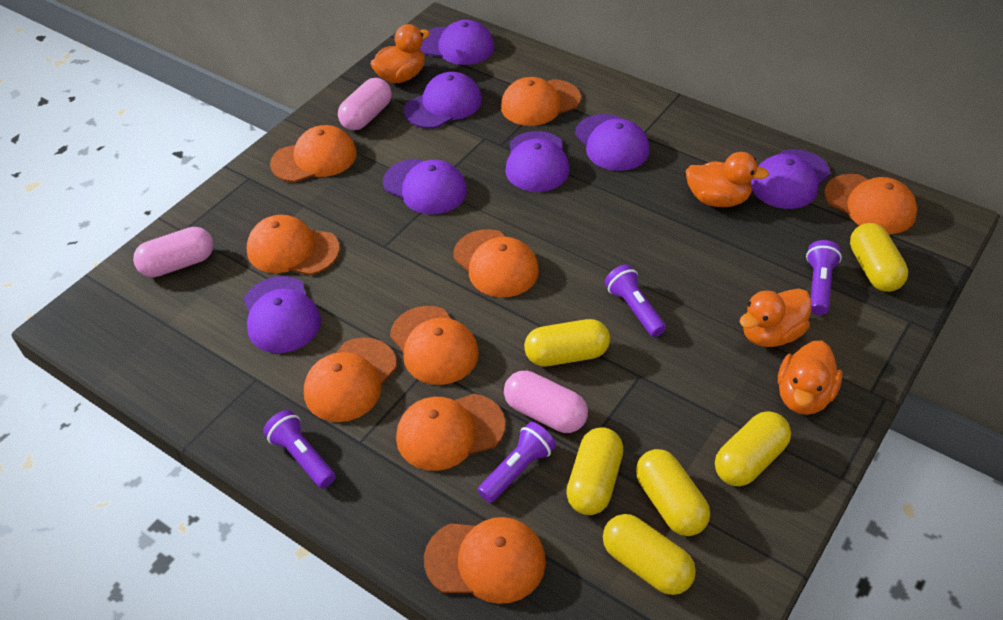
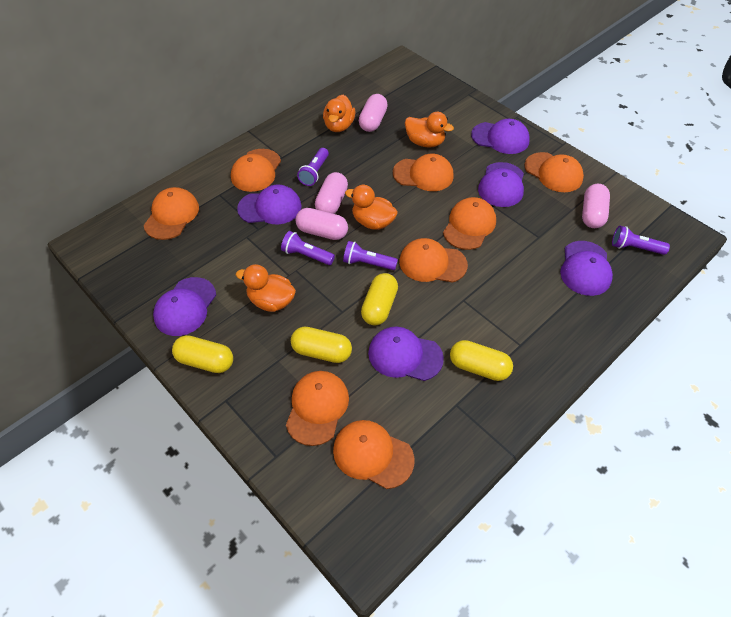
orange cap: [247,215,340,275] [270,125,357,182] [304,337,397,422] [390,306,479,385] [396,394,505,471] [424,517,546,604] [453,229,539,297] [501,77,581,126] [824,174,917,234] = 9 -> [144,187,199,240] [231,149,281,192] [286,371,349,446] [333,420,414,489] [393,154,454,191] [399,238,468,283] [443,197,496,250] [524,152,584,192] = 8
pink capsule: [133,227,214,277] [338,78,392,130] [504,371,588,433] = 3 -> [295,208,348,240] [315,172,348,214] [359,94,388,132] [582,184,610,228] = 4
purple cap: [244,276,321,353] [383,159,467,214] [404,72,482,129] [420,20,494,65] [505,131,570,192] [575,114,650,171] [751,149,830,209] = 7 -> [153,277,216,336] [237,185,302,224] [368,327,444,381] [471,119,530,154] [478,162,524,207] [560,241,613,296] = 6
yellow capsule: [524,319,610,366] [566,427,623,515] [603,514,696,595] [636,449,710,536] [715,411,791,486] [850,223,908,292] = 6 -> [172,335,233,373] [291,327,352,363] [361,273,398,326] [450,340,513,381] = 4

